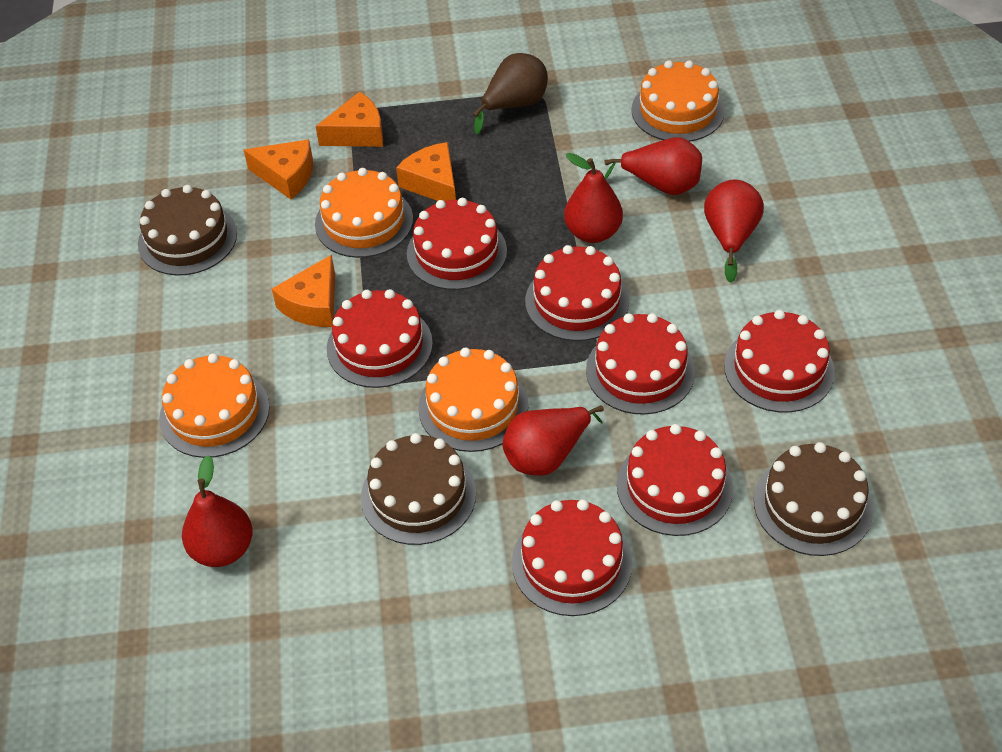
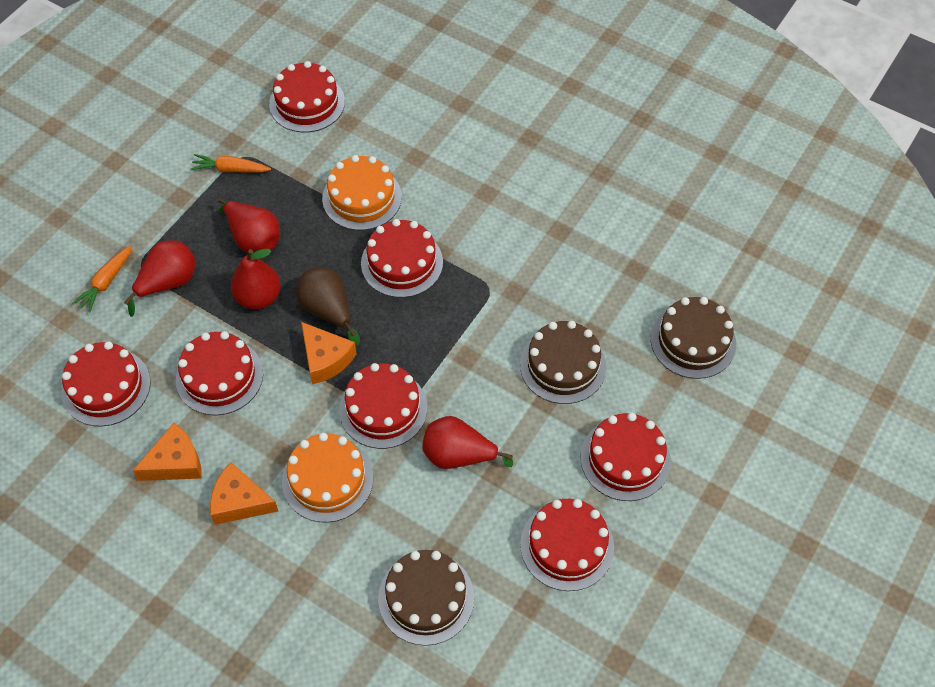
orange cake: [159,353,270,458] [315,168,413,258] [418,348,528,452] [631,60,725,142] = 4 -> [282,433,373,523] [322,155,402,230] = 2
orange carrot: none = 0 -> [72,245,132,313] [190,154,271,173] = 2
orange cheese: [244,139,313,199] [272,255,335,327] [316,92,383,147] [396,142,456,201] = 4 -> [132,423,202,481] [210,462,278,525] [301,322,357,384] = 3
red pear: [182,455,253,567] [503,405,604,476] [564,153,623,243] [605,137,702,195] [704,180,764,283] = 5 -> [124,240,195,317] [218,198,280,253] [231,249,281,309] [422,416,513,469] = 4

